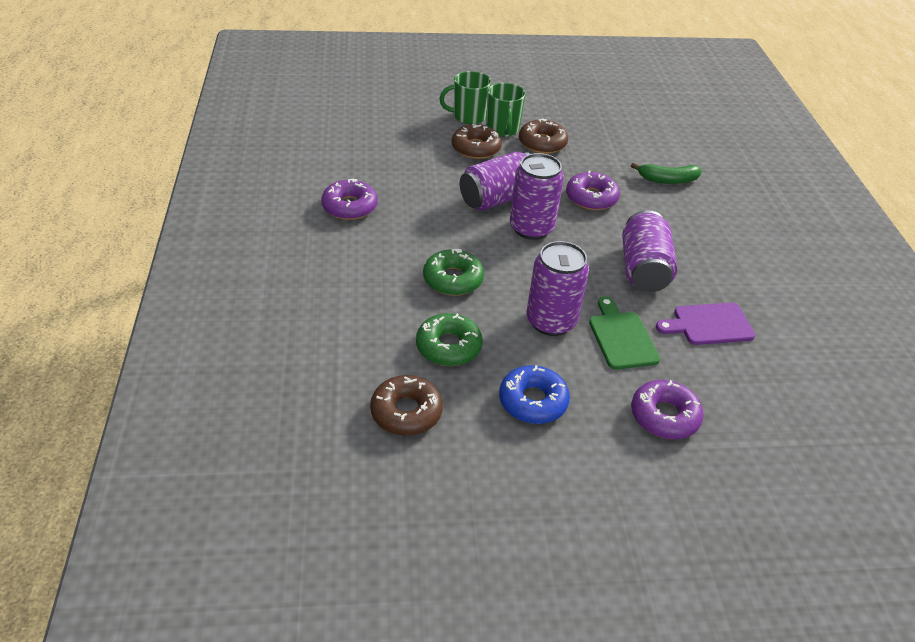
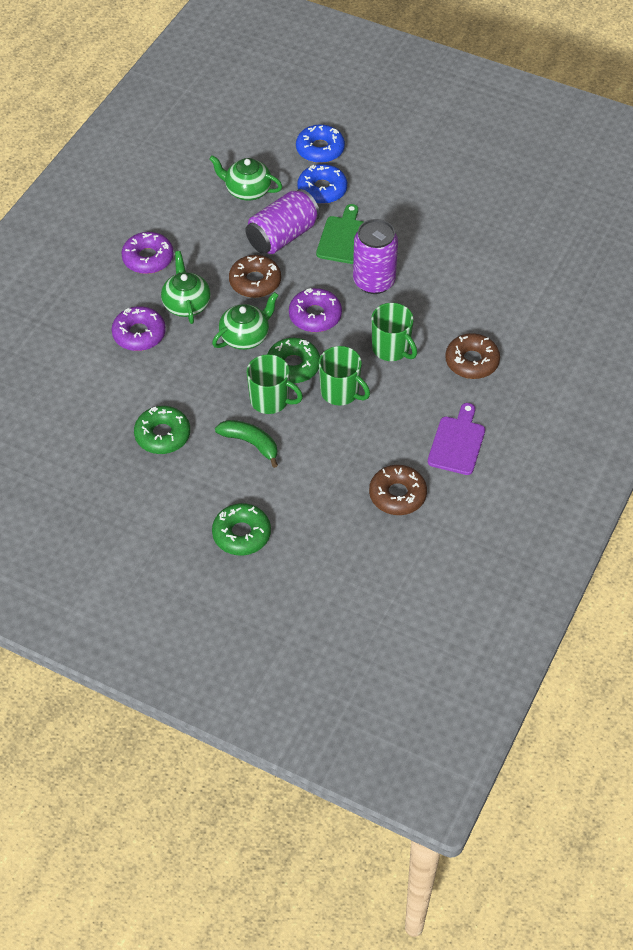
blue donut: [499,365,570,424] = 1 -> [296,124,345,163] [297,164,347,204] = 2
green donut: [416,313,483,366] [423,249,484,296] = 2 -> [134,406,190,454] [212,503,271,555] [267,338,320,383] = 3
green mug: [439,71,491,124] [486,83,526,137] = 2 -> [246,354,303,414] [319,346,370,405] [371,303,417,361] = 3
green teapot: none = 0 -> [161,251,211,324] [209,155,282,201] [212,292,279,350] = 3
purple can: [459,152,530,211] [510,153,564,240] [527,241,589,336] [622,210,677,292] = 4 -> [245,189,320,254] [353,219,398,294] = 2

